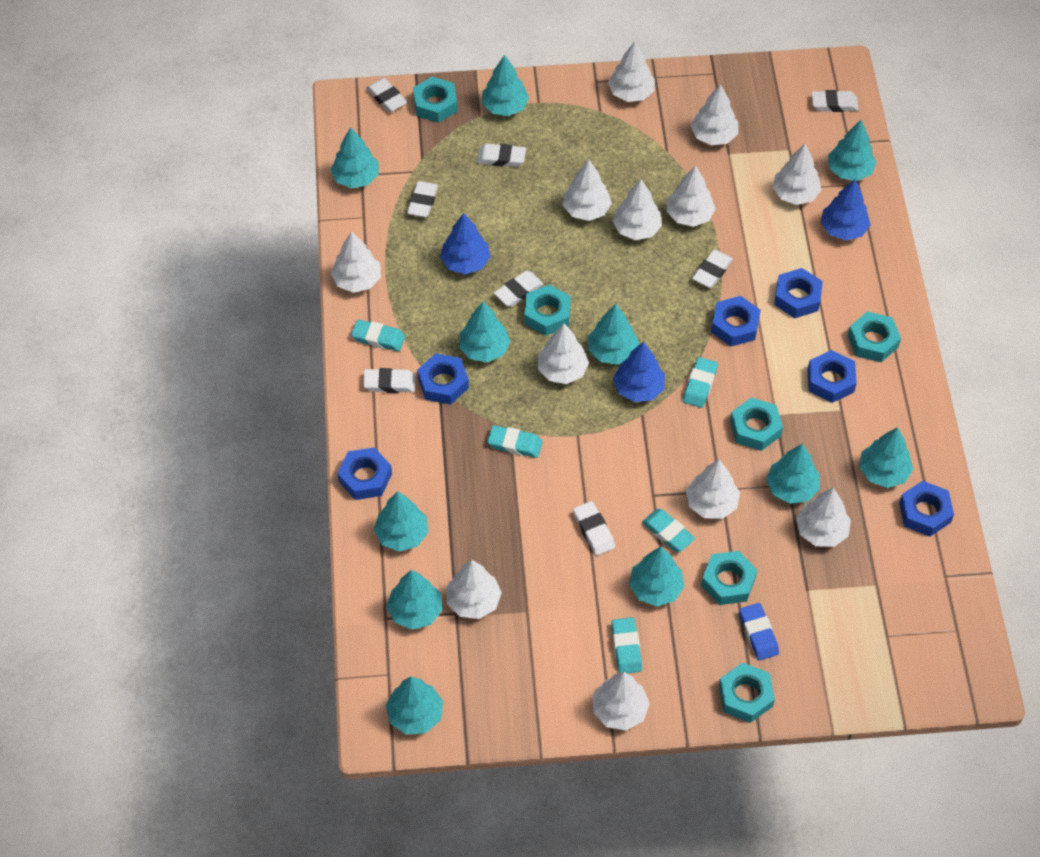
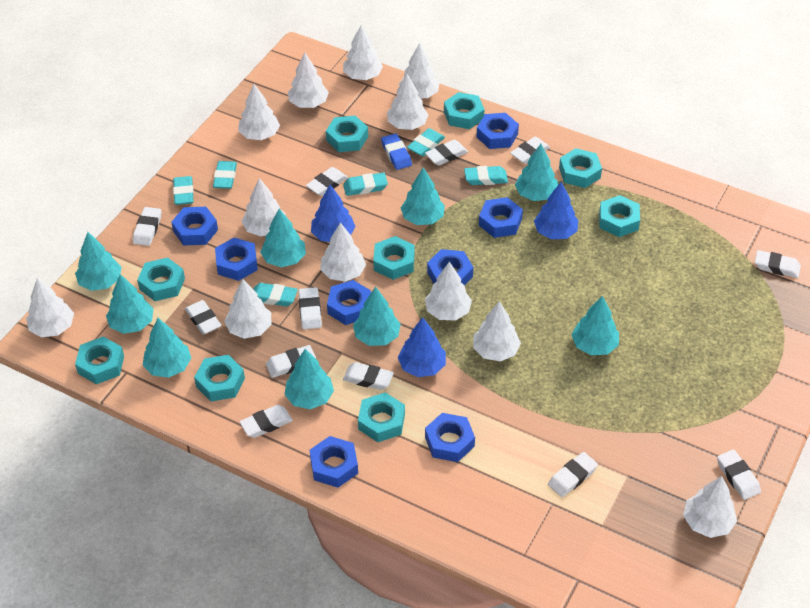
blue nut: [337,447,392,500] [417,353,469,404] [711,296,761,346] [774,268,823,318] [807,350,857,403] [899,481,954,537] = 6 -> [171,207,218,245] [215,238,258,281] [310,436,358,488] [327,280,371,325] [425,413,475,462] [427,249,473,285] [476,113,519,149] [479,197,523,238] = 8
turquoise eraser: [351,319,405,351] [487,425,543,458] [611,617,642,673] [642,509,695,552] [683,357,718,408] = 5 -> [173,176,194,205] [213,161,237,189] [253,283,298,307] [343,172,388,196] [407,128,445,156] [464,166,508,185] = 6
turquoise nut: [413,77,458,123] [524,284,571,336] [701,551,757,605] [719,662,775,723] [730,397,783,451] [848,312,901,362] = 6 -> [75,337,124,384] [137,258,185,301] [194,355,245,401] [326,116,368,152] [358,392,405,442] [373,236,414,280] [444,92,484,129] [559,148,602,188] [599,195,640,237] = 9
turquoise tree: [331,127,379,188] [374,491,428,552] [386,570,442,630] [386,676,443,734] [459,302,510,362] [482,55,529,116] [588,304,639,365] [629,547,685,606] [766,444,820,504] [828,120,876,181] [859,427,913,488] = 11 -> [75,232,122,291] [106,274,154,334] [143,318,191,378] [260,209,306,267] [284,349,334,409] [353,286,401,346] [401,167,445,225] [515,144,558,201] [571,296,619,355] = 9
white eraser: [363,368,416,393] [366,78,407,112] [407,181,438,217] [477,144,526,167] [494,271,544,307] [573,501,615,556] [692,250,733,288] [811,90,859,112] = 8 -> [133,207,161,246] [185,300,221,334] [240,405,293,438] [266,345,316,378] [298,287,322,329] [306,167,348,196] [343,362,394,390] [425,140,468,166] [510,136,550,164] [548,452,598,497] [717,449,761,500] [755,250,801,278] = 12

